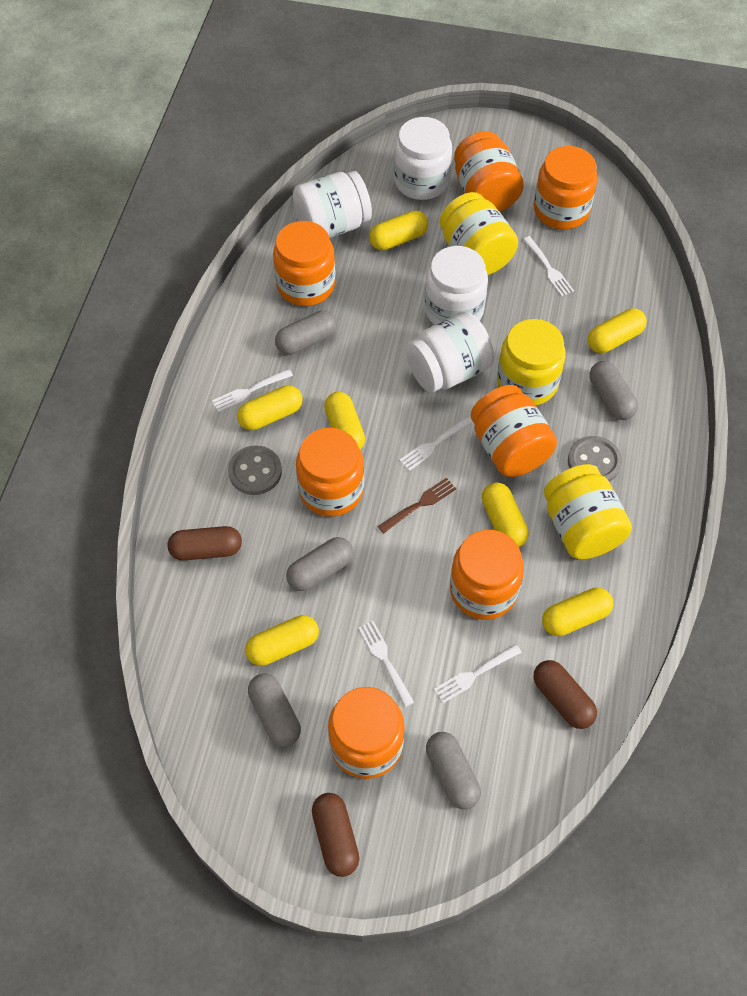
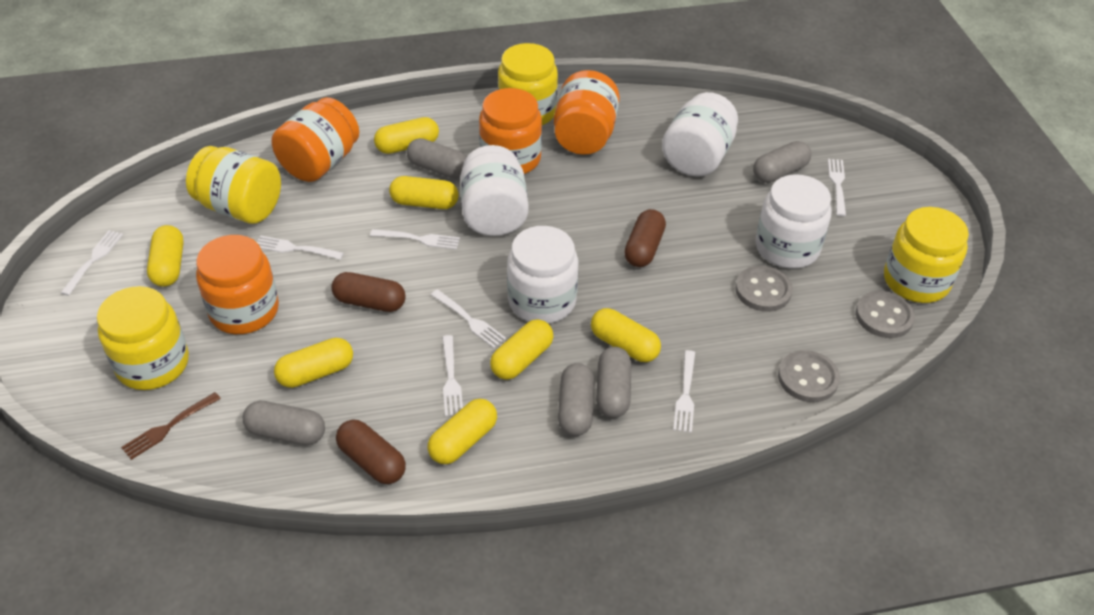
grey button: [228,446,282,495] [568,436,622,482] = 2 -> [735,266,793,312] [778,350,840,402] [856,291,915,338] = 3
orange jar: [273,221,335,306] [296,428,364,517] [328,687,405,779] [450,530,524,620] [454,131,524,212] [471,385,557,477] [534,146,597,229] = 7 -> [196,235,279,334] [272,97,359,182] [479,88,542,174] [554,70,620,155] = 4
white fork: [212,369,293,412] [358,621,414,707] [399,416,473,471] [434,644,522,703] [523,236,574,296] = 5 -> [61,230,123,296] [257,235,344,260] [370,229,460,250] [431,289,506,348] [442,335,463,416] [673,350,695,433] [828,159,846,216] = 7
yellow jar: [440,192,518,275] [497,319,566,405] [544,464,632,560] = 3 -> [97,286,189,390] [186,146,281,224] [498,43,558,125] [884,207,969,303] = 4

